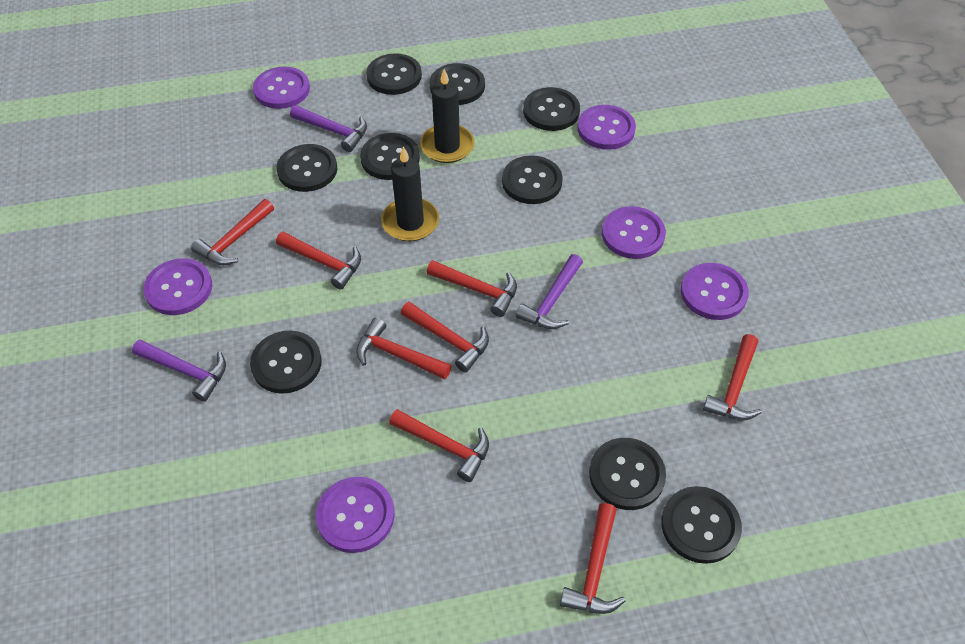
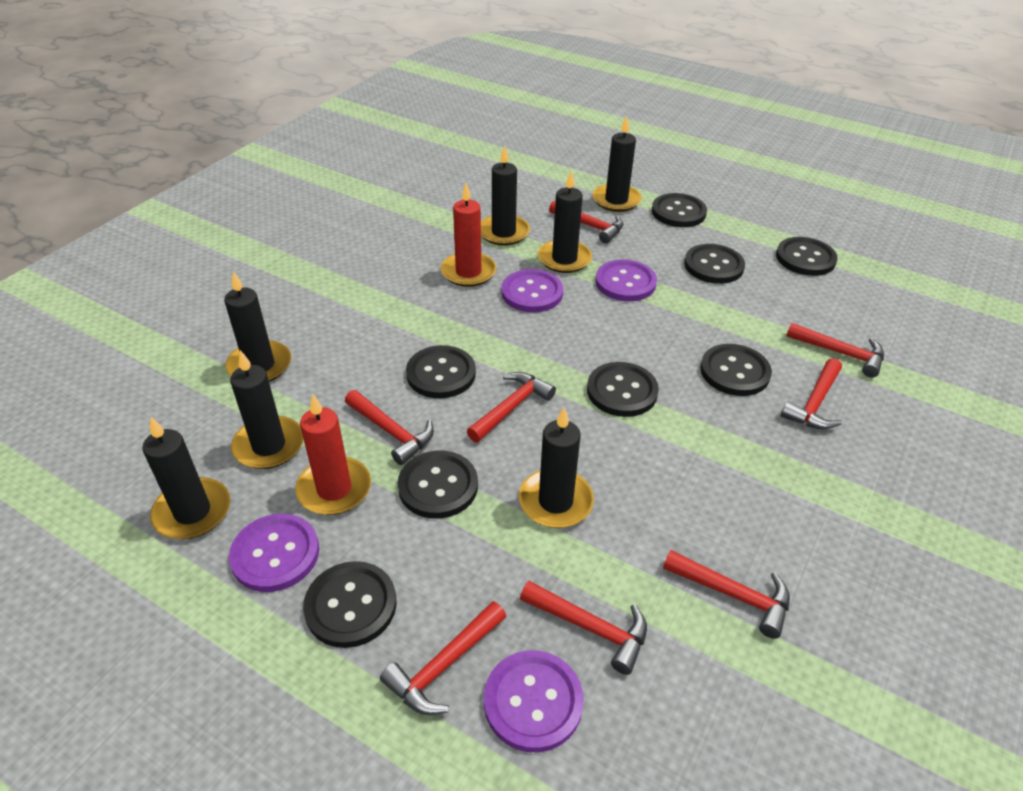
black button: [250,330,322,394] [276,144,338,192] [360,133,420,180] [366,53,422,95] [430,63,485,105] [502,155,563,204] [523,87,580,131] [589,438,666,510] [661,486,742,564] = 9 -> [303,561,397,648] [398,451,478,519] [406,345,476,398] [587,362,659,417] [652,193,707,227] [684,244,745,284] [700,344,772,396] [776,237,838,276] = 8
black candle: [381,146,439,242] [420,69,474,163] = 2 -> [142,417,230,539] [224,271,291,382] [230,350,303,469] [481,145,530,246] [519,408,594,528] [538,171,592,273] [592,116,642,212] = 7
purple button: [144,258,212,315] [253,66,310,109] [316,477,395,553] [577,105,636,150] [602,206,666,259] [680,263,749,320] = 6 -> [229,514,319,592] [484,650,584,753] [501,269,563,312] [595,259,657,301] = 4
purple hammer: [132,340,226,402] [290,105,367,152] [516,254,583,329] = 3 -> none = 0
red candle: none = 0 -> [295,394,371,515] [441,183,496,287] = 2

